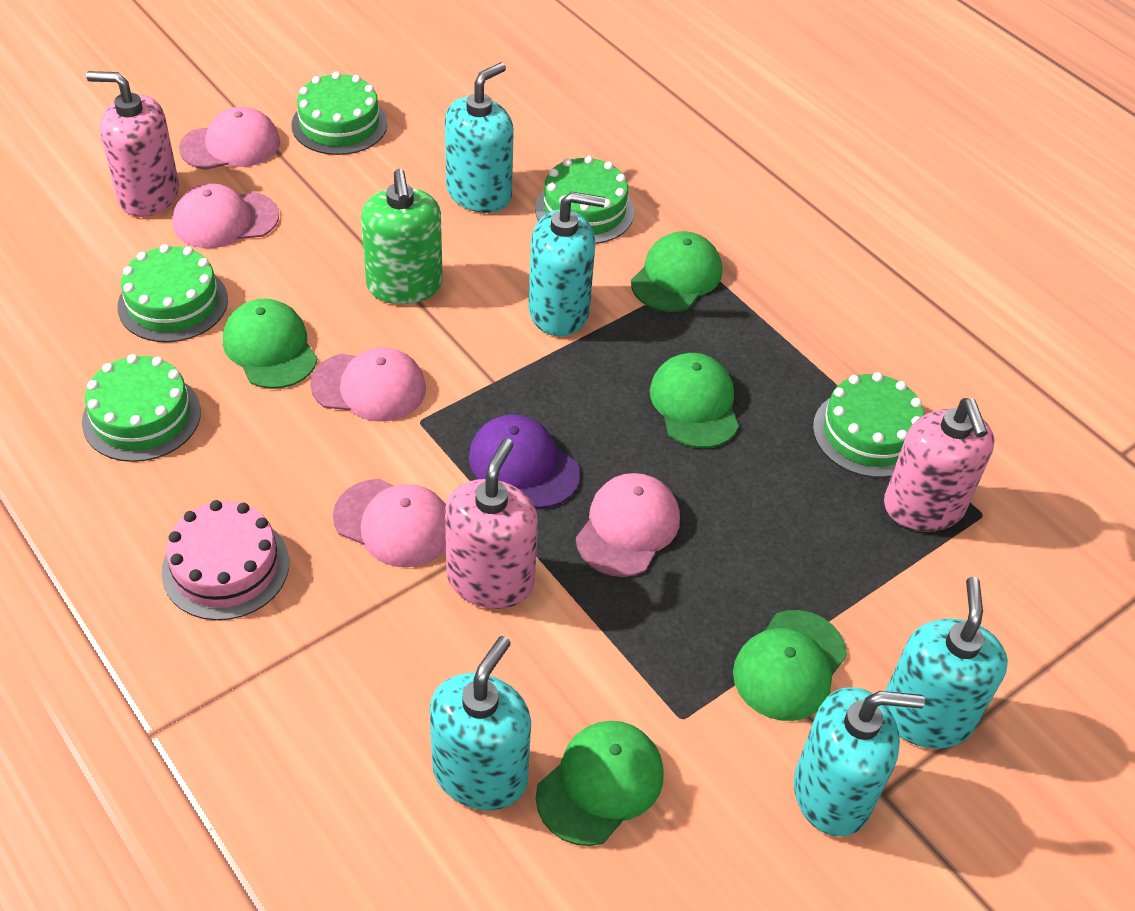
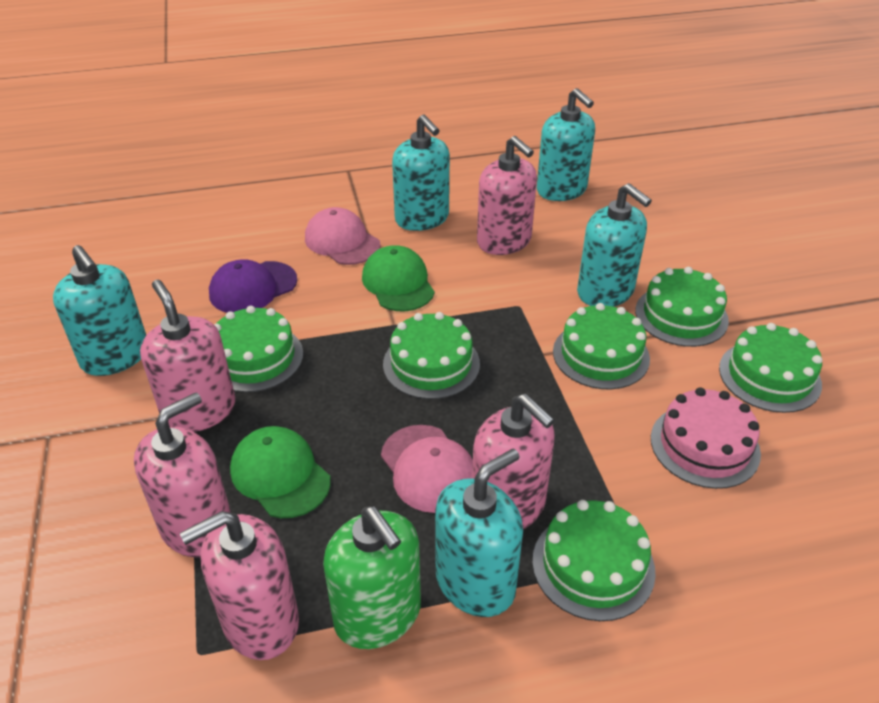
green cake: [82,354,201,462] [117,244,228,342] [291,72,387,155] [535,155,634,244] [813,372,925,478] = 5 -> [214,306,303,393] [383,312,480,399] [532,500,656,621] [553,303,650,389] [635,267,729,347] [719,323,822,413] = 6
green cap: [223,299,317,389] [536,720,664,846] [631,231,722,312] [650,353,739,448] [733,610,847,721] = 5 -> [230,426,331,518] [362,245,435,311] = 2
pink cap: [173,183,279,248] [179,107,280,170] [310,347,426,422] [333,479,446,568] [576,473,680,577] = 5 -> [305,207,381,265] [381,425,473,513] = 2
pink soap dispenser: [86,71,179,217] [445,438,538,609] [884,398,995,532] = 3 -> [134,392,231,558] [140,280,235,432] [180,511,299,660] [472,394,555,529] [477,136,537,255] = 5

